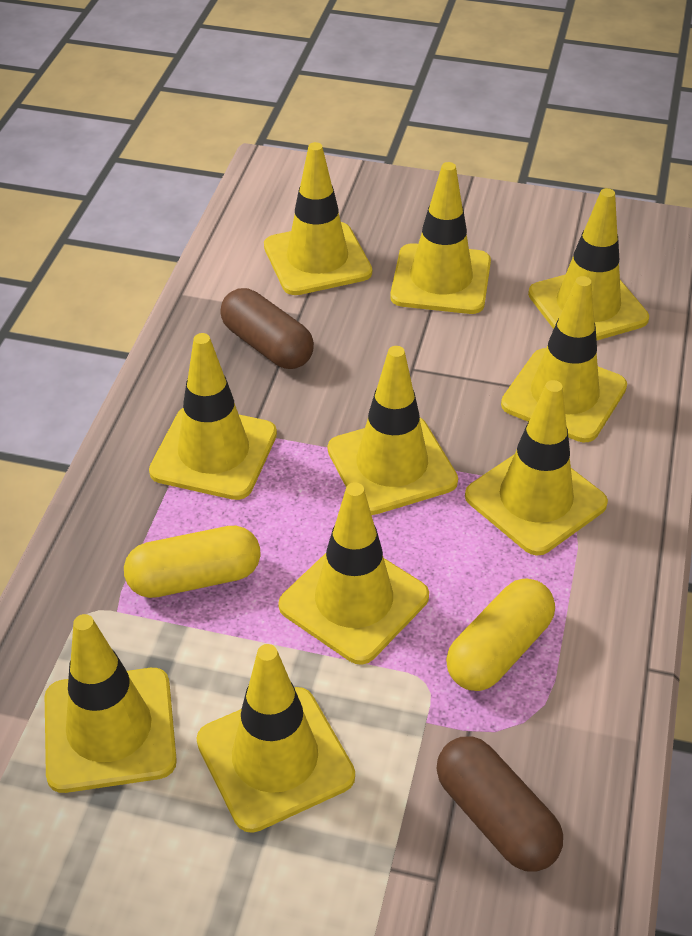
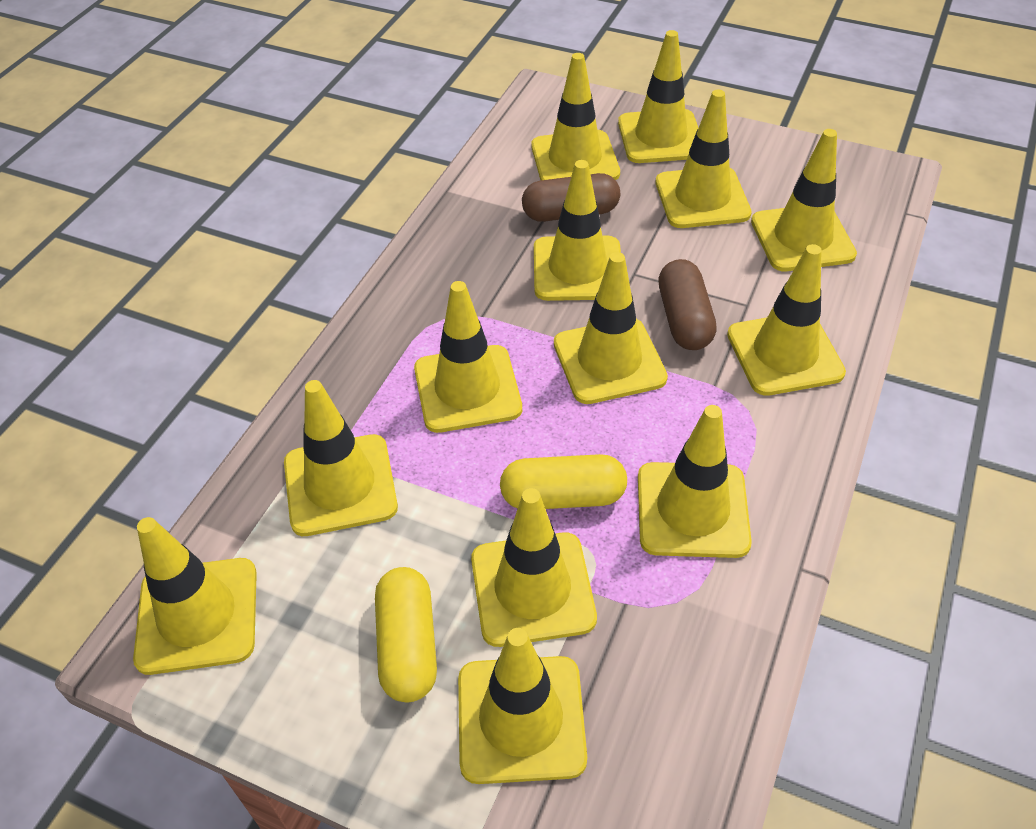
yellow traffic cone: [45,614,177,793] [149,333,277,500] [196,644,355,833] [264,142,372,295] [278,482,429,665] [328,346,458,515] [390,162,491,314] [465,380,608,556] [501,276,627,442] [528,188,649,340] = 10 -> [133,517,257,675] [284,380,398,536] [414,281,522,433] [458,628,587,784] [471,488,597,647] [531,53,620,180] [534,160,621,301] [554,252,668,404] [618,30,698,163] [638,405,752,558] [656,90,752,228] [727,244,846,396] [751,129,857,271] = 13

